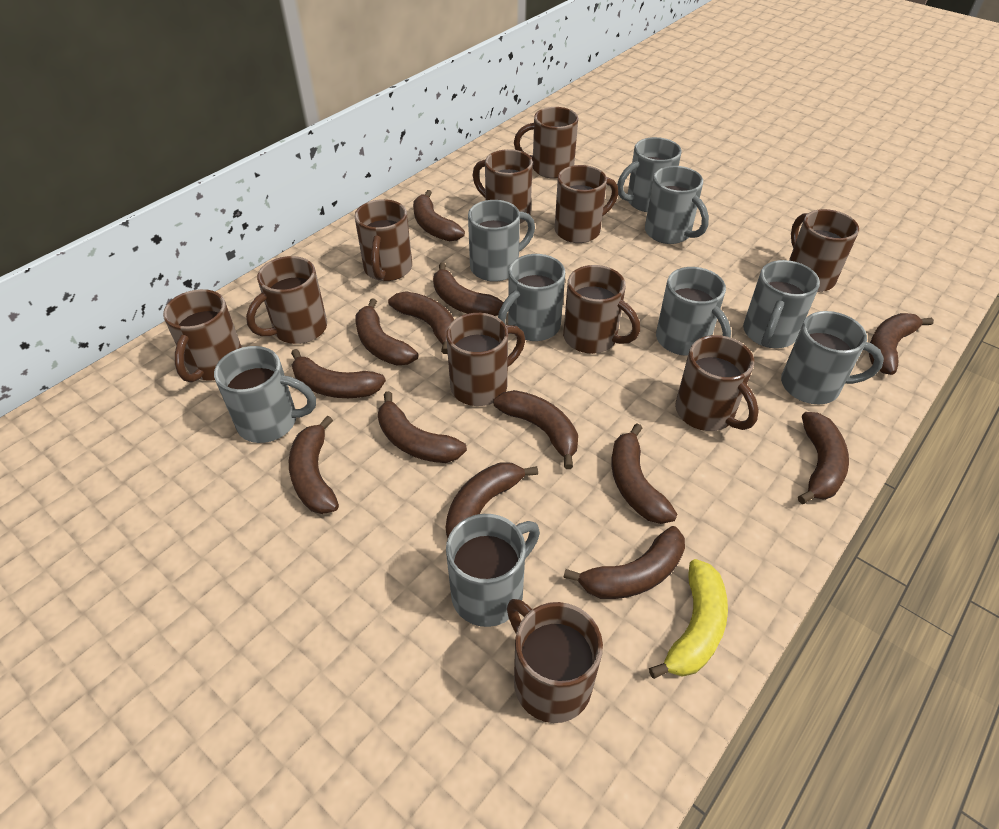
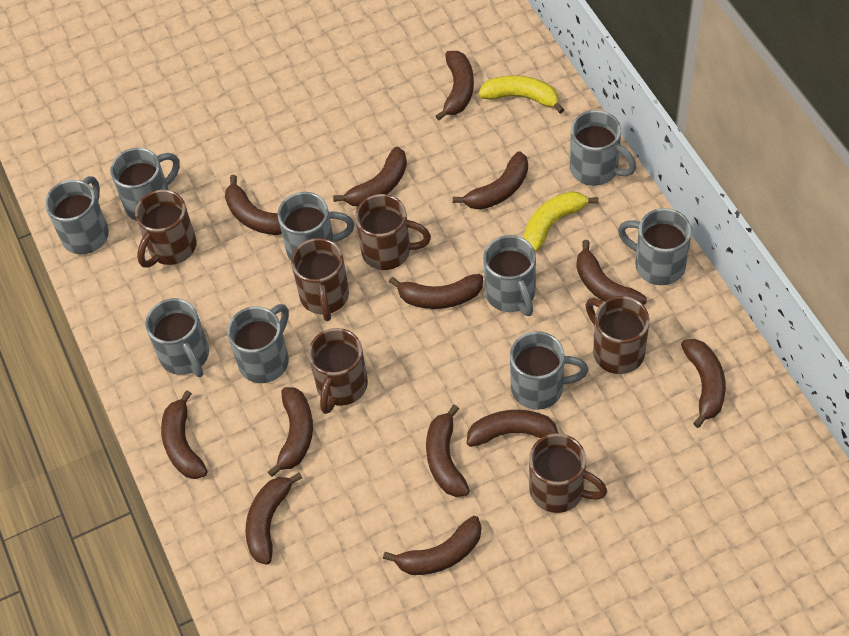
brown mug: [163,289,242,383] [246,256,327,344] [354,199,412,281] [446,313,525,406] [473,149,533,223] [507,599,603,723] [514,107,578,179] [555,165,618,243] [563,265,640,354] [675,335,759,431] [789,209,859,292] = 11 -> [135,190,197,268] [291,238,349,321] [308,328,368,414] [355,194,431,270] [529,433,607,513] [586,296,650,374] = 6
yellow banana: [649,559,728,679] = 1 -> [479,75,564,114] [524,191,599,253] = 2

